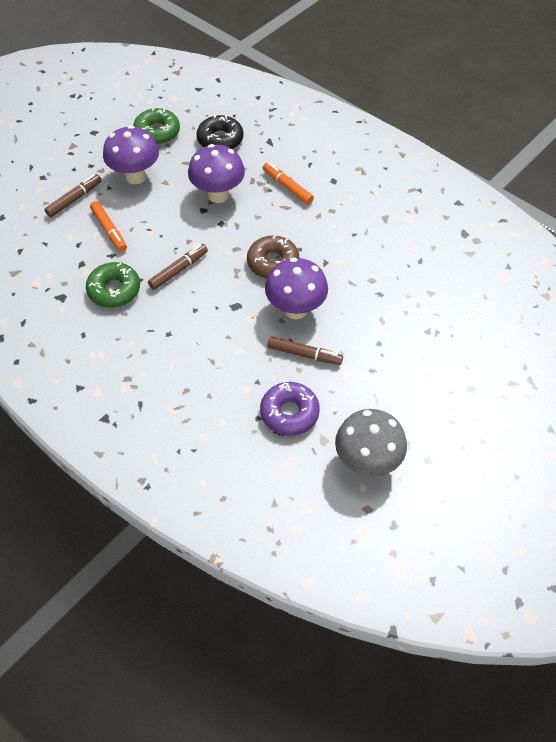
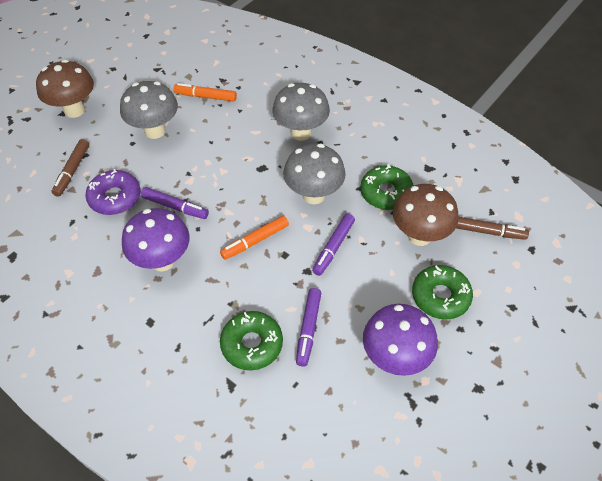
black donut: [197,115,243,149] = 1 -> none = 0
brown donut: [247,235,299,279] = 1 -> none = 0
brown marker: [44,174,102,217] [148,244,208,290] [267,336,343,365] = 3 -> [52,139,89,197] [456,217,529,240] = 2
brown mushroom: none = 0 -> [36,60,94,118] [393,184,458,246] = 2
green donut: [86,262,140,308] [133,108,180,145] = 2 -> [220,311,283,371] [360,165,414,210] [412,265,473,320] = 3
grey mushroom: [335,409,407,477] = 1 -> [120,81,178,139] [272,83,330,141] [283,144,346,204] = 3
purple marker: none = 0 -> [141,187,209,219] [296,288,321,367] [312,214,355,276] = 3
purple mushroom: [103,125,159,184] [188,144,245,203] [265,257,328,319] = 3 -> [122,208,190,272] [363,304,438,376] = 2

